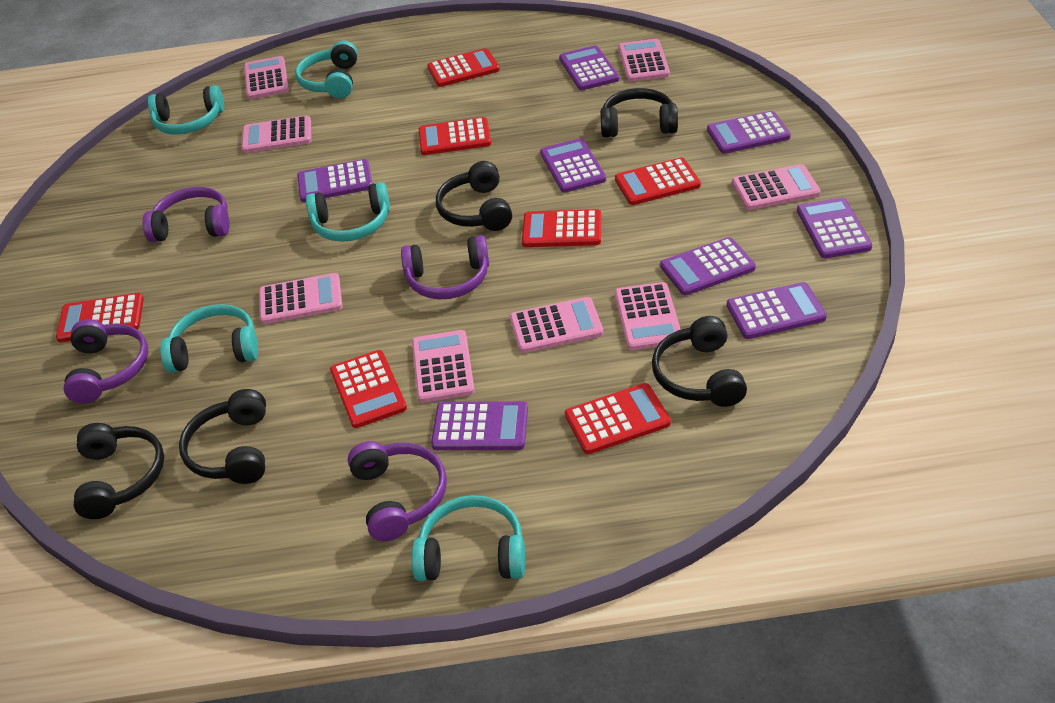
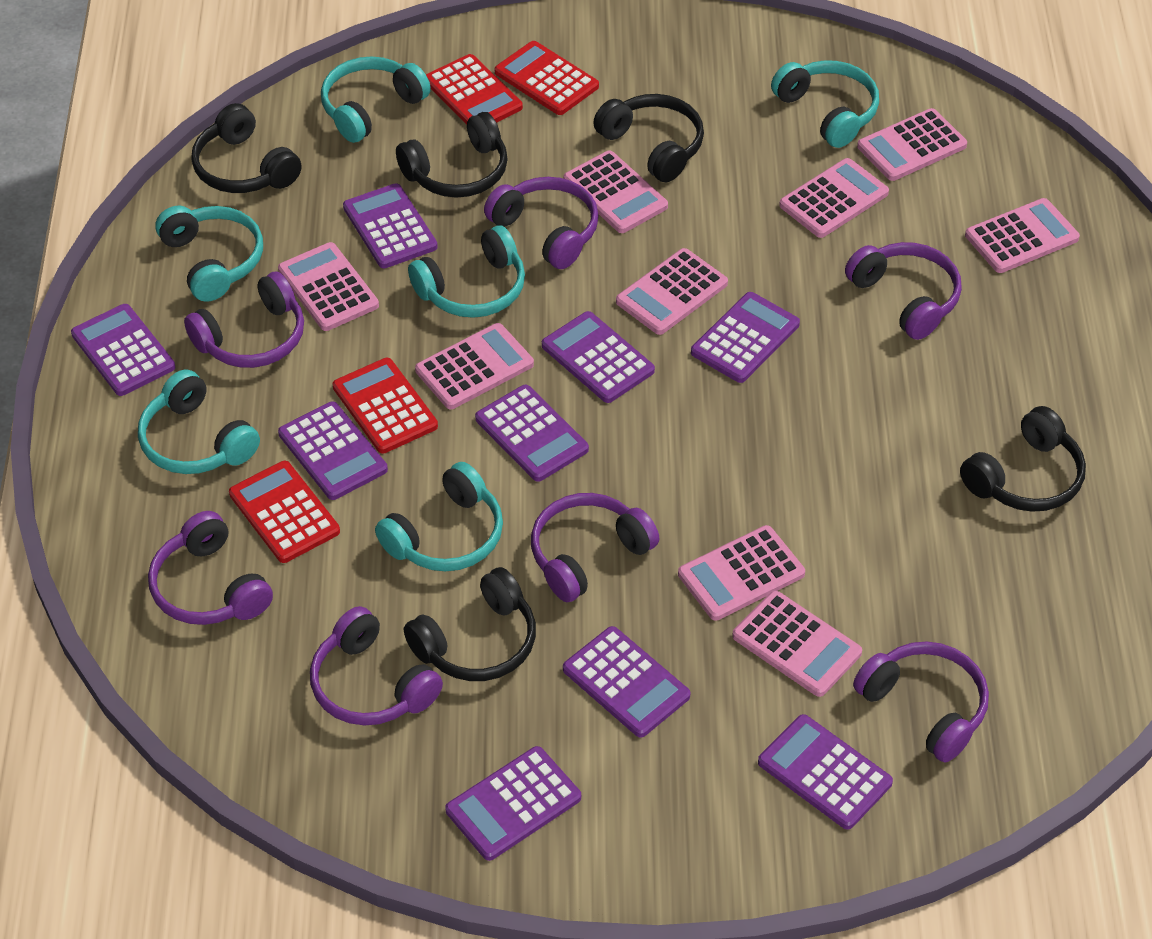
pink calculator: [242,115,311,153] [244,56,289,99] [259,273,343,324] [412,330,475,403] [510,297,603,353] [615,282,683,350] [618,39,670,82] [732,164,821,210] = 8 -> [278,242,379,331] [415,323,534,409] [564,151,668,233] [616,248,728,335] [678,525,805,621] [732,591,862,697] [779,158,889,238] [857,108,967,181] [965,198,1080,273] = 9
purple calculator: [297,159,373,202] [431,401,528,450] [540,138,606,193] [559,45,619,90] [660,237,756,295] [707,111,791,154] [726,282,827,339] [797,197,872,258] = 8 -> [71,304,175,396] [278,401,388,500] [343,183,438,268] [445,746,581,861] [475,385,589,482] [542,311,655,403] [563,626,691,738] [691,292,800,383] [758,714,893,830] = 9
purple headphones: [64,319,149,404] [142,187,230,242] [348,441,447,541] [401,235,489,299] = 4 -> [148,511,273,625] [184,272,304,368] [310,606,443,726] [484,177,599,269] [531,493,659,602] [845,242,962,340] [853,641,989,763] = 7
red calculator: [56,293,144,342] [330,350,407,428] [419,117,491,155] [427,48,500,87] [522,209,601,247] [565,383,671,454] [615,158,701,205] = 7 -> [229,461,340,563] [333,358,438,454] [426,54,523,124] [495,41,599,115] = 4
turquoise headphones: [148,85,224,135] [160,304,258,373] [295,41,358,98] [306,182,390,242] [411,495,525,581] = 5 -> [138,370,260,474] [155,206,263,302] [321,57,431,143] [375,462,503,571] [408,225,525,318] [771,60,879,148] = 6

